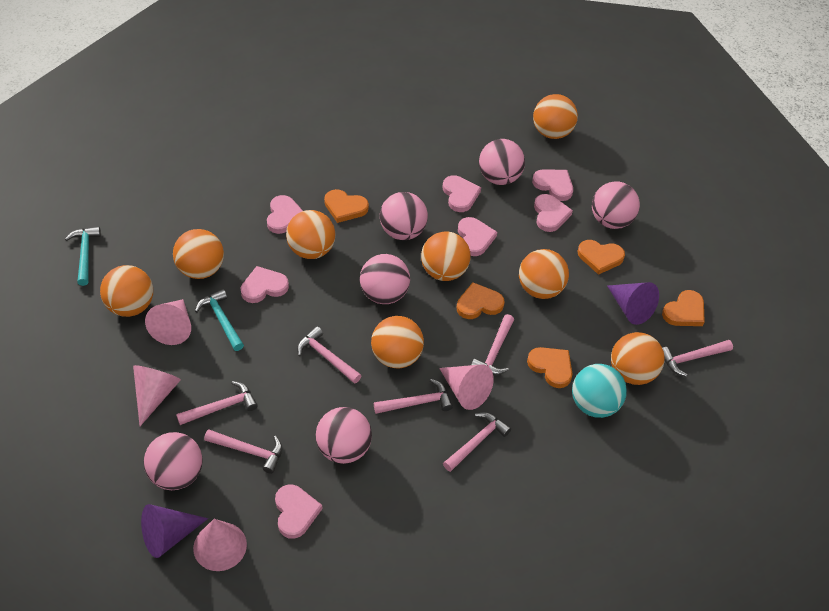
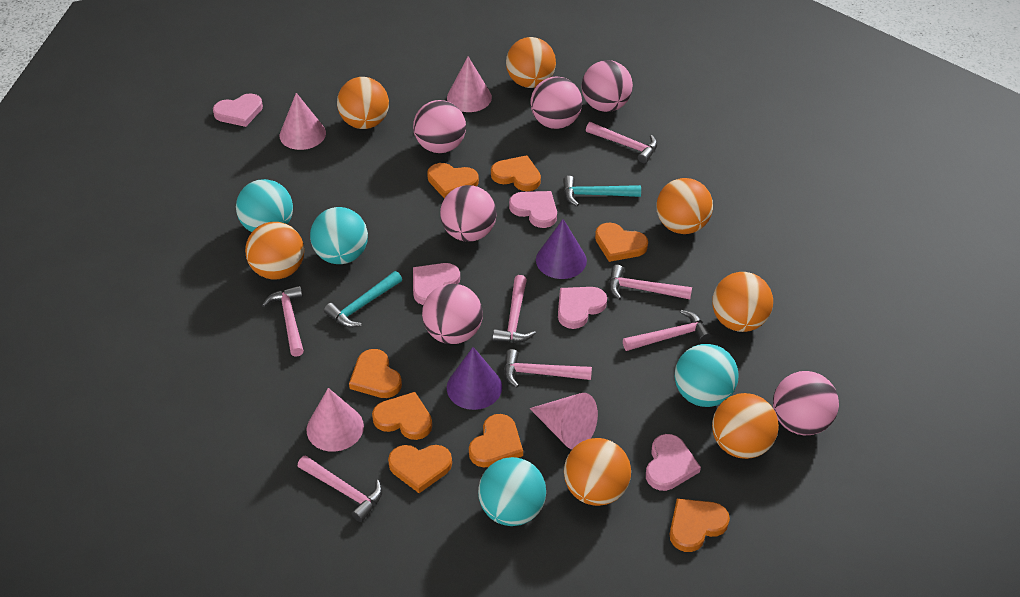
orange ball: [100,265,153,317] [173,229,224,279] [286,210,335,259] [371,316,424,368] [421,231,470,281] [519,249,569,299] [533,94,578,139] [611,332,665,385] = 8 -> [245,222,304,279] [337,77,389,129] [506,37,556,88] [564,438,631,506] [657,178,713,234] [712,272,773,332] [712,393,779,459] = 7
orange heart: [324,189,369,223] [456,282,505,319] [527,347,572,388] [577,240,625,275] [662,290,705,326] = 5 -> [349,349,402,398] [372,392,432,440] [388,445,452,493] [427,163,479,199] [469,414,523,467] [491,155,541,191] [595,223,648,262] [670,499,730,552] = 8
pink heart: [241,266,289,303] [267,195,303,234] [275,484,322,539] [443,175,481,212] [458,217,497,256] [532,169,573,201] [534,194,573,232] = 7 -> [213,93,263,127] [413,263,460,305] [509,191,557,228] [558,287,607,329] [646,434,701,491] = 5
turquoise ball: [572,364,627,418] = 1 -> [236,179,293,232] [310,207,368,264] [478,457,546,526] [675,344,739,407] = 4

